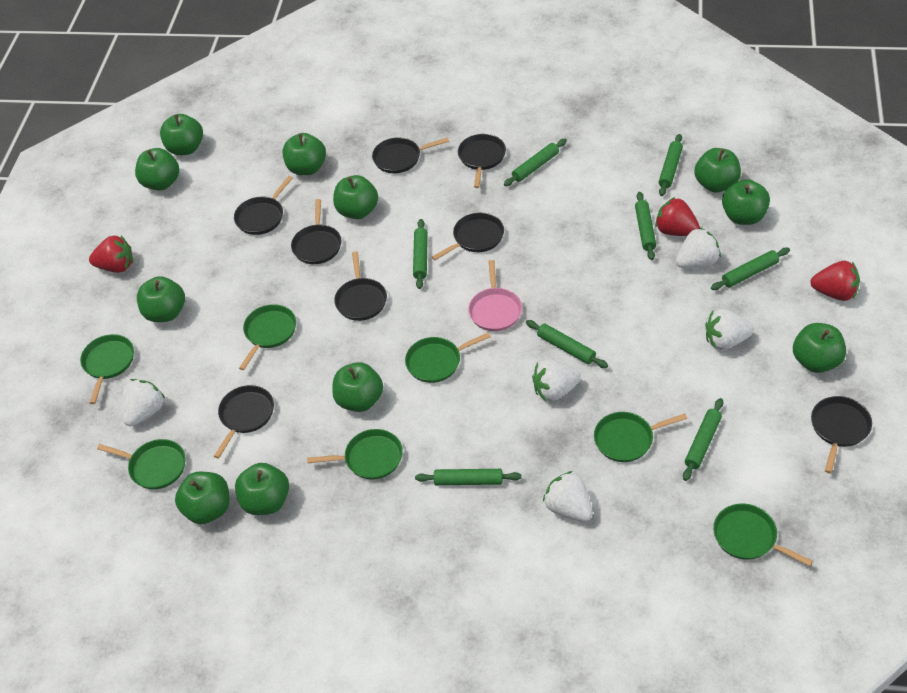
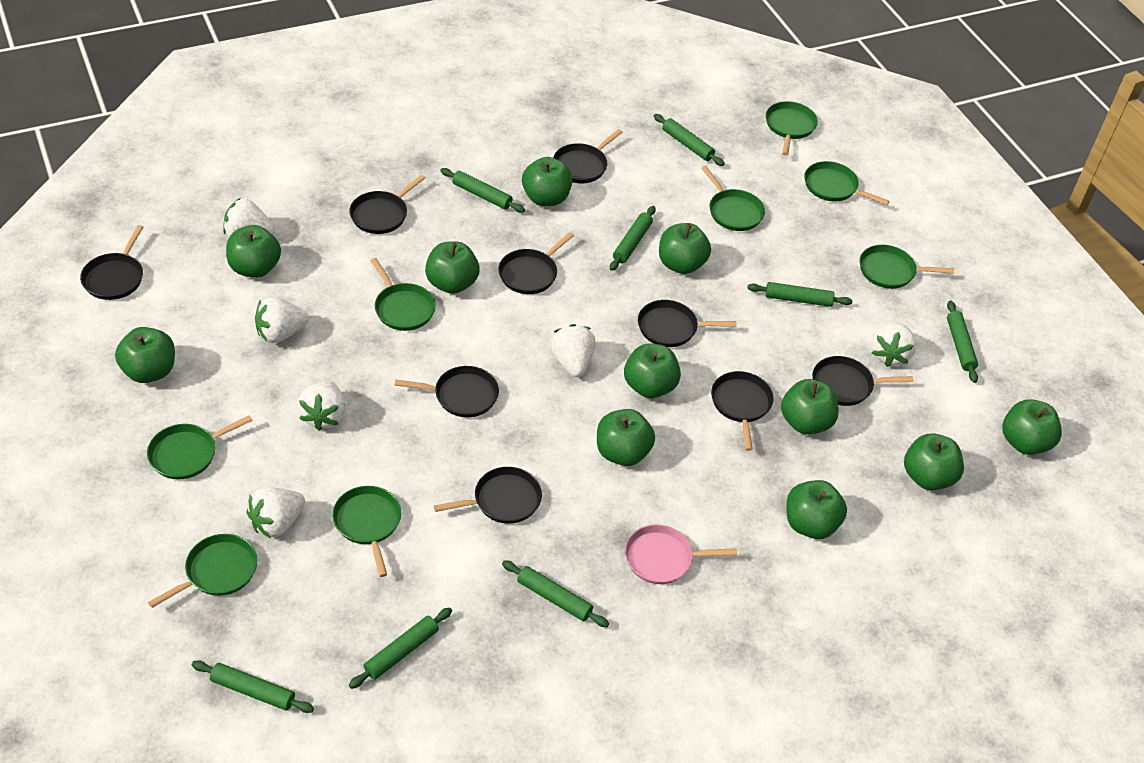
black pan: [214,385,274,459] [234,176,293,235] [291,199,341,264] [334,251,387,321] [372,137,449,173] [432,213,504,260] [458,134,506,188] [811,396,872,473] = 8 -> [80,225,143,300] [349,175,425,234] [395,366,499,417] [434,467,542,524] [498,232,574,294] [553,129,622,183] [638,300,736,347] [711,371,773,451] [813,356,913,406] = 9
green pan: [80,334,134,404] [97,439,186,489] [239,304,296,370] [307,429,403,480] [405,332,491,383] [594,412,687,462] [713,504,813,566] = 7 -> [147,415,252,479] [148,534,257,608] [332,486,401,577] [370,258,436,331] [701,166,765,231] [766,101,818,155] [804,161,889,205] [860,245,954,289] = 8
red strawberry: [89,236,133,273] [655,197,700,236] [810,261,860,301] = 3 -> none = 0
white strawberry: [122,379,165,426] [532,359,581,401] [543,471,592,522] [676,228,721,268] [705,309,754,350] = 5 -> [223,198,275,237] [246,487,305,538] [255,297,309,343] [297,381,346,431] [550,324,595,377] [871,322,916,367] = 6

